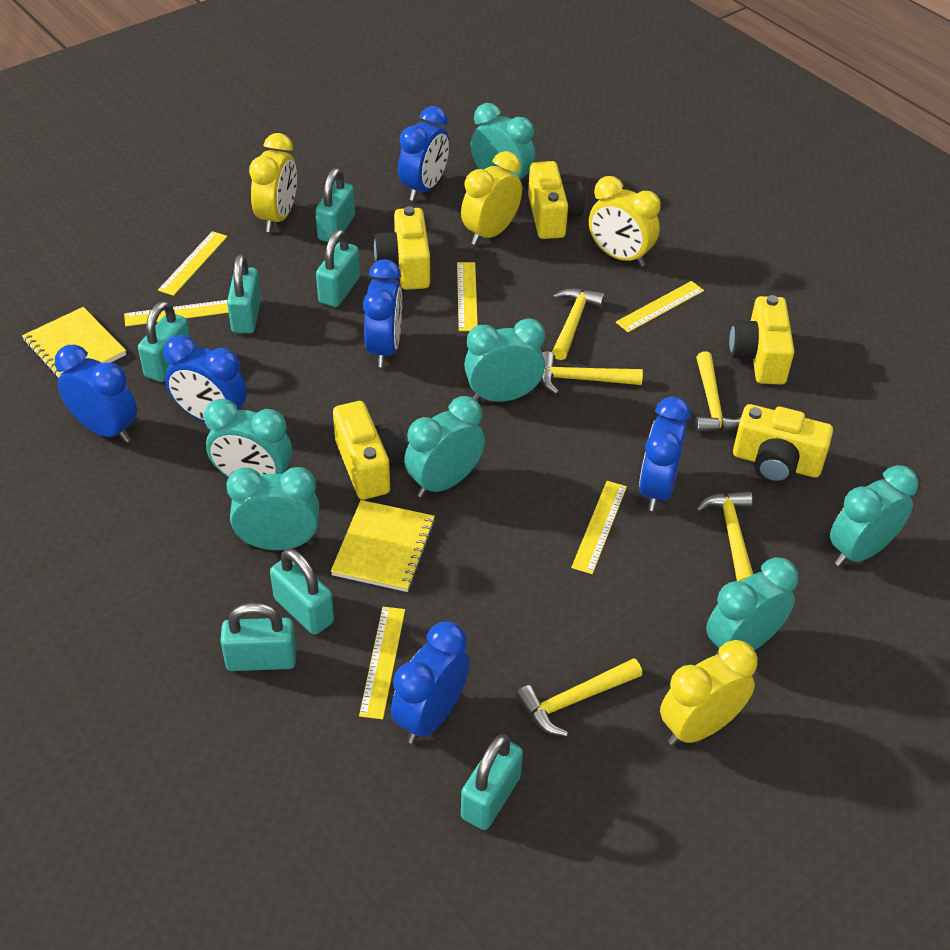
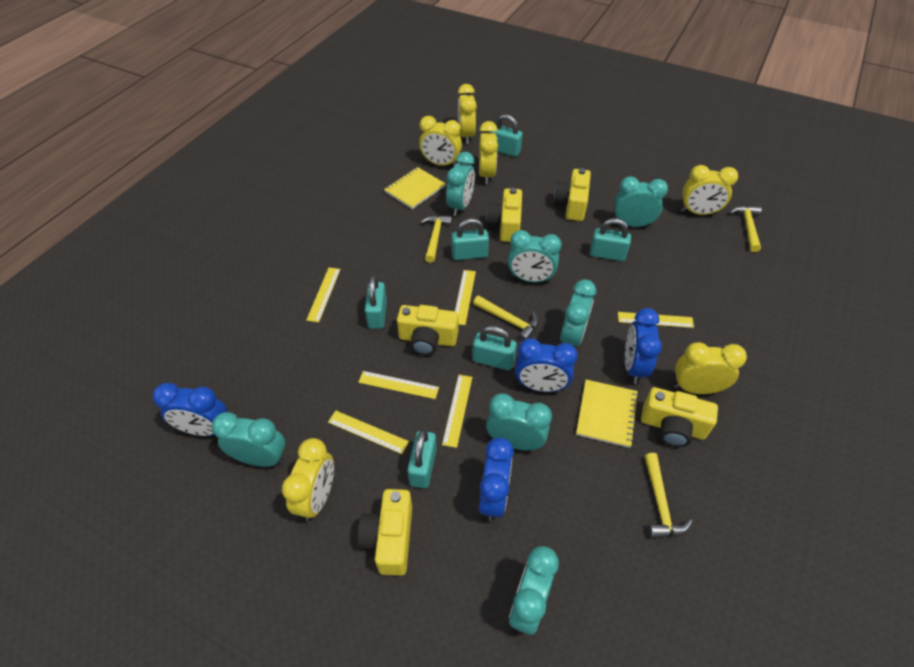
blue clock: [55,345,137,443] [163,335,247,422] [363,259,402,367] [391,622,470,744] [398,106,449,201] [639,397,691,511] = 6 -> [153,383,228,436] [479,437,514,521] [515,338,578,392] [625,308,662,384] = 4
turquoise padlock: [138,301,190,382] [220,603,296,671] [227,254,261,333] [270,548,334,635] [315,168,355,242] [316,229,360,307] [461,734,523,830] = 7 -> [365,275,387,329] [407,429,437,488] [451,218,489,260] [473,325,517,370] [491,114,523,157] [590,218,631,261] = 6
yellow clock: [249,133,297,232] [461,151,522,245] [589,176,661,267] [660,640,758,746] = 4 -> [282,438,334,521] [419,116,462,166] [458,84,477,144] [479,121,498,184] [674,342,747,394] [681,165,738,215] = 6
yellow hammer: [516,658,642,737] [541,351,643,395] [552,288,605,360] [695,352,741,433] [696,491,753,582] = 5 -> [420,215,452,263] [473,295,539,341] [645,453,693,538] [729,206,762,252] = 4

